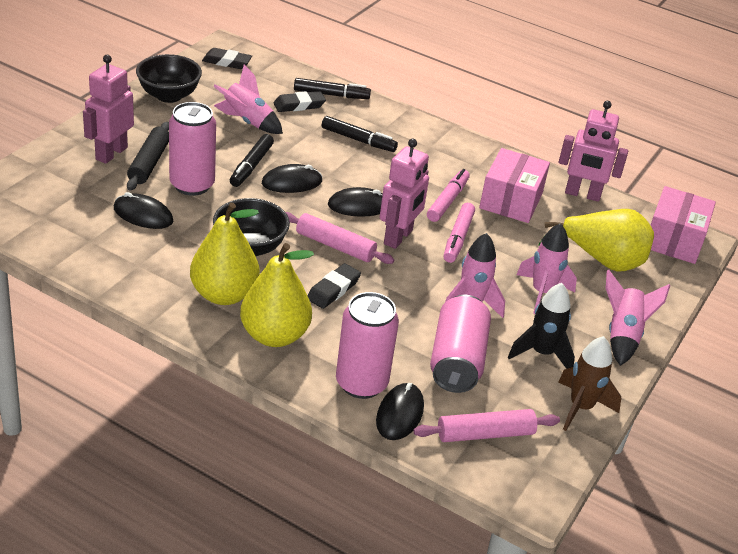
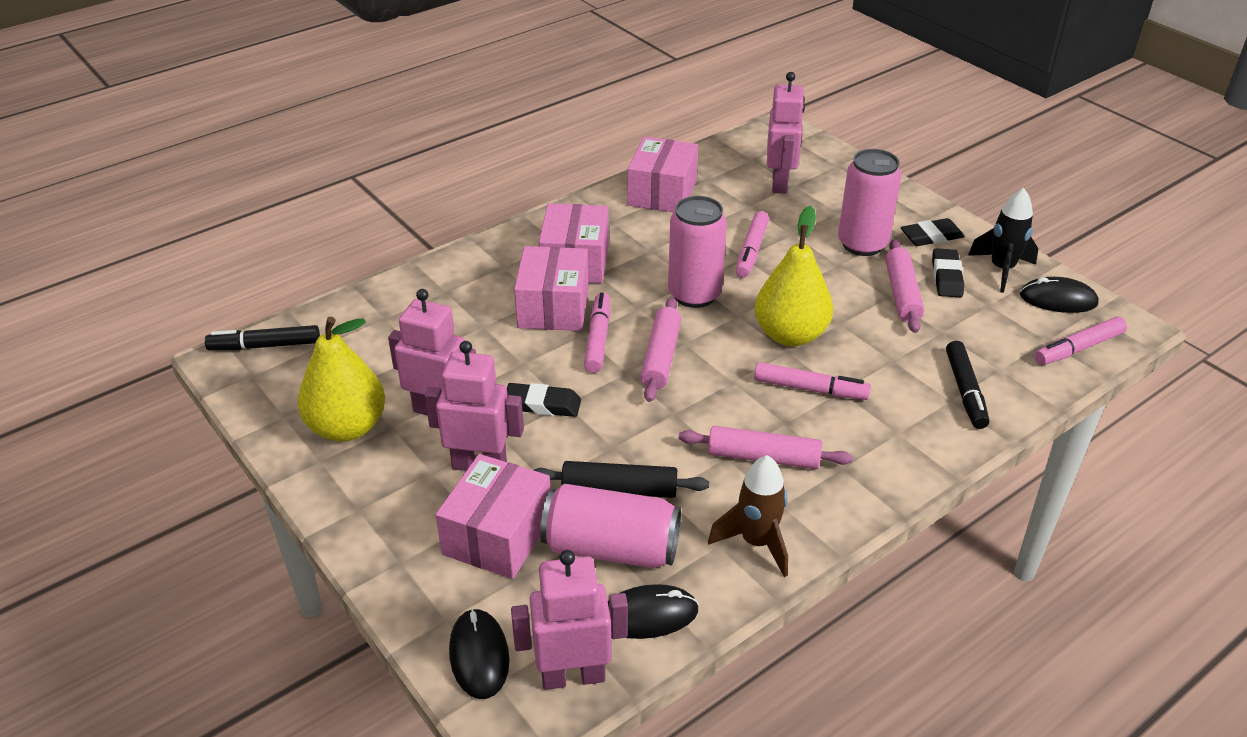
black bowl: [136,54,202,103] [213,198,290,256] = 2 -> none = 0
black marker: [230,134,274,187] [294,78,371,99] [322,116,398,152] = 3 -> [205,325,320,350] [946,341,989,429] = 2
black mouse: [114,192,173,229] [262,164,323,193] [328,187,383,217] [376,383,424,440] = 4 -> [449,608,510,699] [608,584,699,639] [1020,277,1099,313] = 3
pink box: [479,148,550,223] [651,186,716,264] = 2 -> [436,454,551,579] [514,246,589,331] [539,203,609,283] [627,137,698,212] = 4
pink marker: [427,169,470,222] [443,203,475,263] = 2 -> [584,292,610,373] [735,211,769,278] [754,362,871,400] [1034,317,1127,365] = 4
pink robot: [83,55,134,164] [380,138,429,249] [559,101,628,202] = 3 -> [388,289,476,416] [425,341,524,471] [511,550,628,690] [767,72,805,194] = 4
pink rocket: [213,64,283,134] [445,233,505,318] [516,223,577,314] [606,270,670,366] = 4 -> none = 0
pink rolling pin: [286,212,394,264] [413,409,560,442] = 2 -> [640,297,681,402] [679,426,853,469] [885,239,924,333] = 3
yellow pear: [190,203,260,305] [240,243,314,347] [538,209,654,272] = 3 -> [298,317,385,442] [755,206,833,346] = 2

